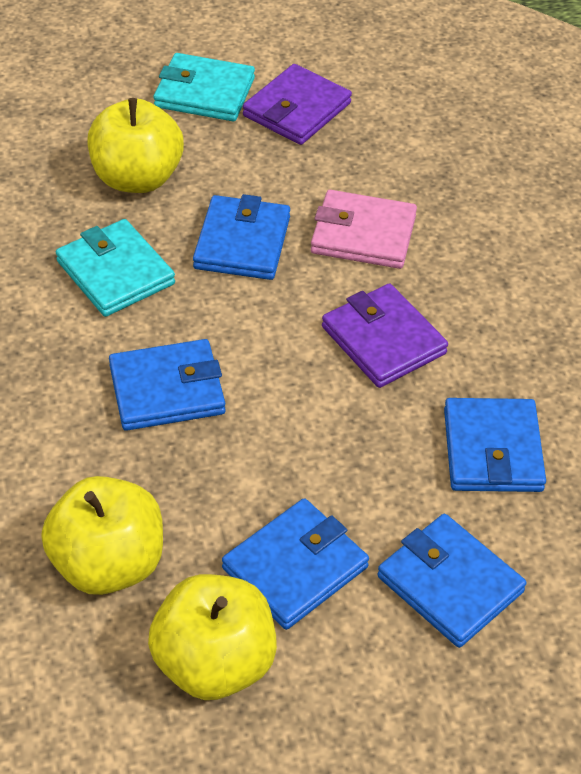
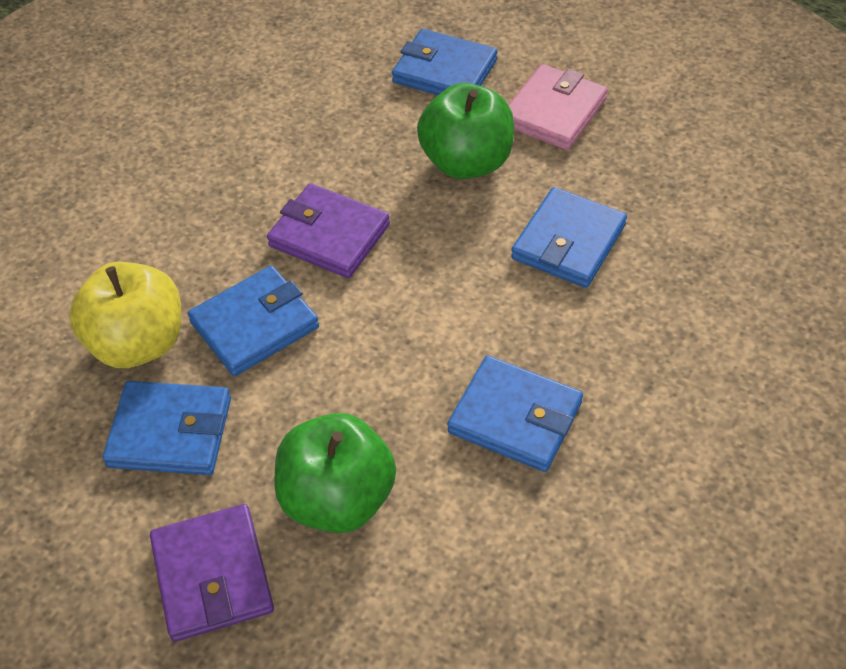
green apple: none = 0 -> [275,413,396,533] [417,83,514,179] = 2
turquoise wallet: [56,219,175,317] [153,53,255,121] = 2 -> none = 0
yellow apple: [41,476,163,595] [88,98,184,193] [148,574,277,700] = 3 -> [69,262,181,368] = 1

